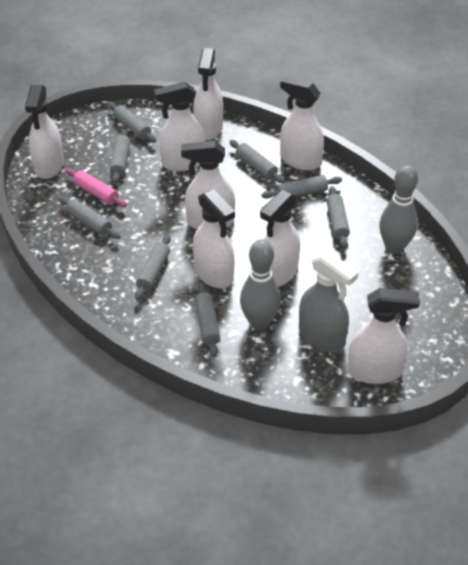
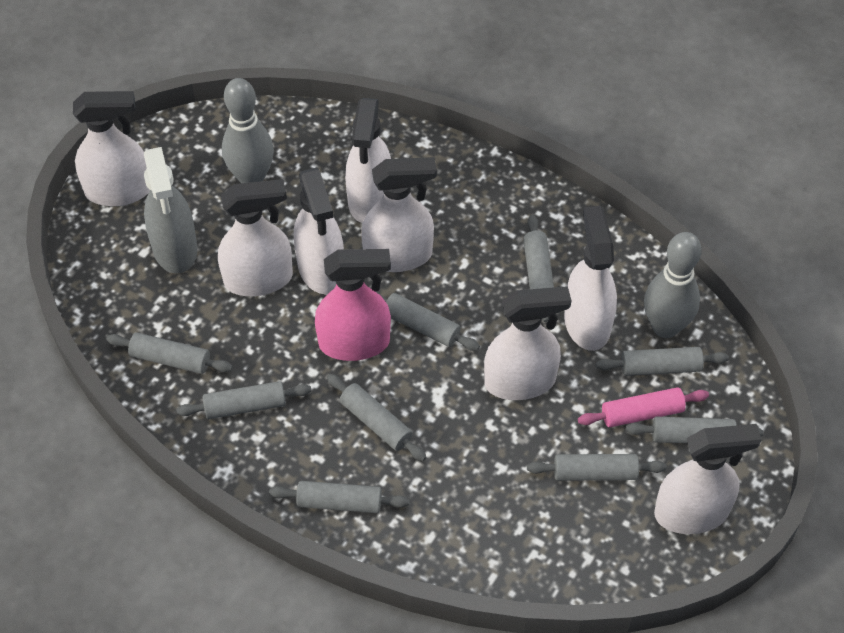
grey rolling pin: [58,196,120,239] [108,103,156,142] [110,129,130,183] [135,234,171,300] [195,283,221,357] [229,140,285,183] [261,175,342,199] [326,186,350,248] = 8 -> [106,333,233,374] [176,381,311,419] [269,481,409,513] [327,374,427,461] [375,291,480,351] [523,215,554,322] [527,454,666,481] [596,347,729,376] [626,417,764,443] = 9
pink spray bottle: none = 0 -> [315,249,391,361] = 1

